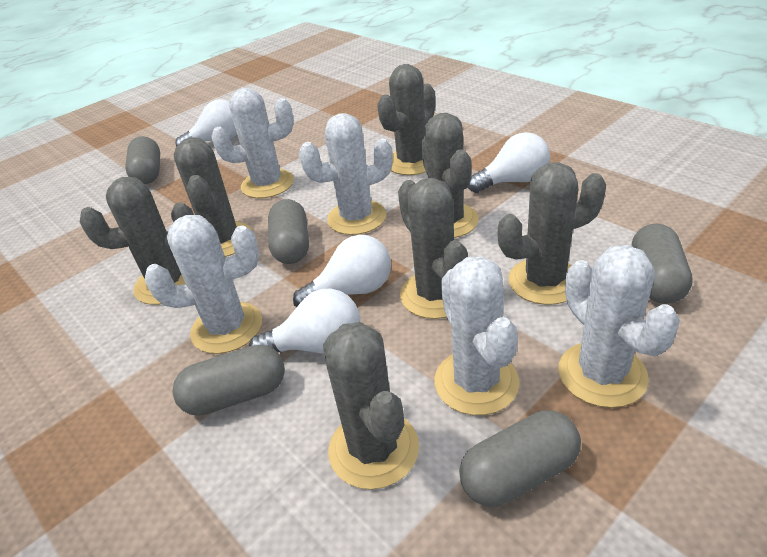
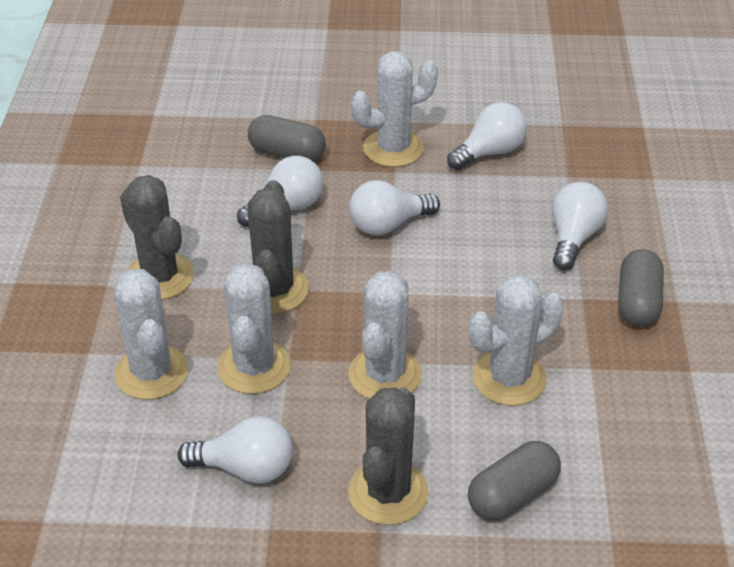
grey cactus: [80,177,194,305] [174,137,252,257] [323,322,419,489] [377,64,436,175] [398,178,468,319] [421,113,479,238] [498,162,606,305] = 7 -> [120,175,194,300] [247,180,309,314] [348,387,429,525] = 3
grey capsule: [125,136,160,184] [172,345,285,416] [268,199,309,264] [459,410,581,507] [632,224,693,304] = 5 -> [248,115,326,162] [468,441,561,520] [618,249,664,327] = 3
white light bulb: [175,99,237,147] [249,289,360,354] [293,235,391,307] [467,132,550,193] = 4 -> [178,416,293,484] [237,156,323,227] [349,180,440,235] [447,102,527,170] [552,182,608,270] = 5

